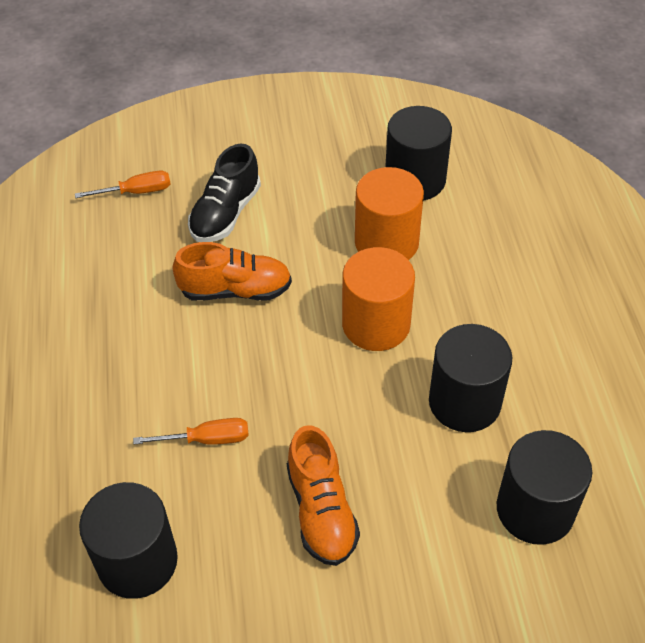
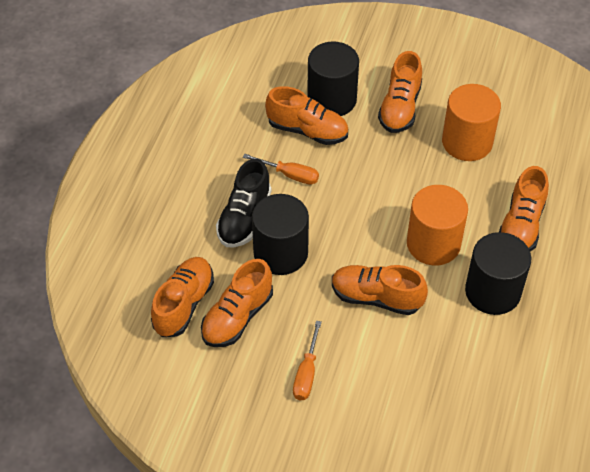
black cylinder: [79,482,178,599] [385,106,452,201] [429,324,512,432] [497,430,592,545] = 4 -> [252,194,309,275] [307,42,359,116] [465,232,531,315] = 3
orange shoe: [172,242,292,301] [287,425,360,566] = 2 -> [151,257,214,337] [201,259,273,347] [265,86,348,145] [332,265,428,315] [378,51,422,133] [499,166,549,251] = 6

